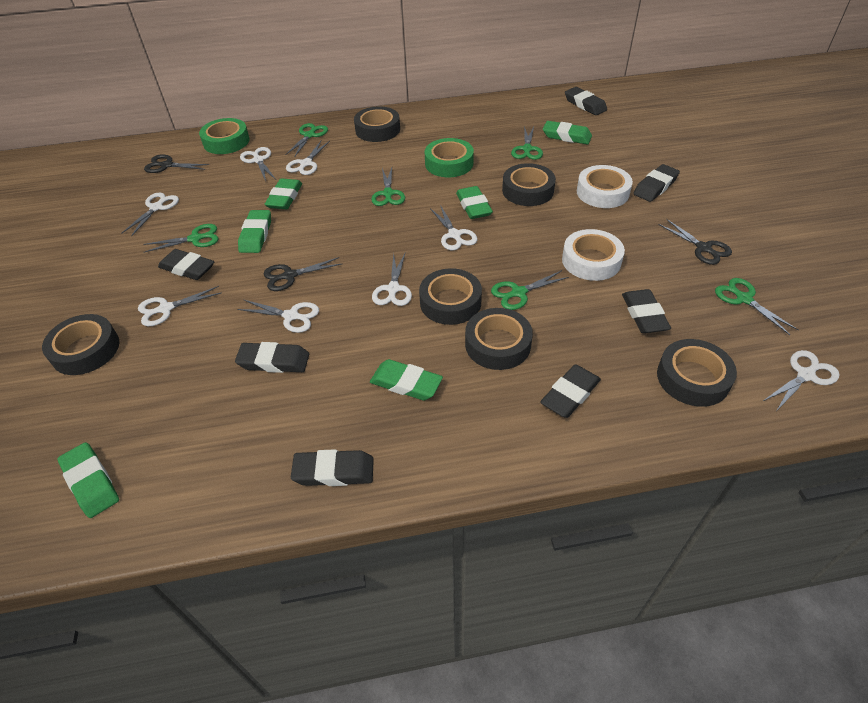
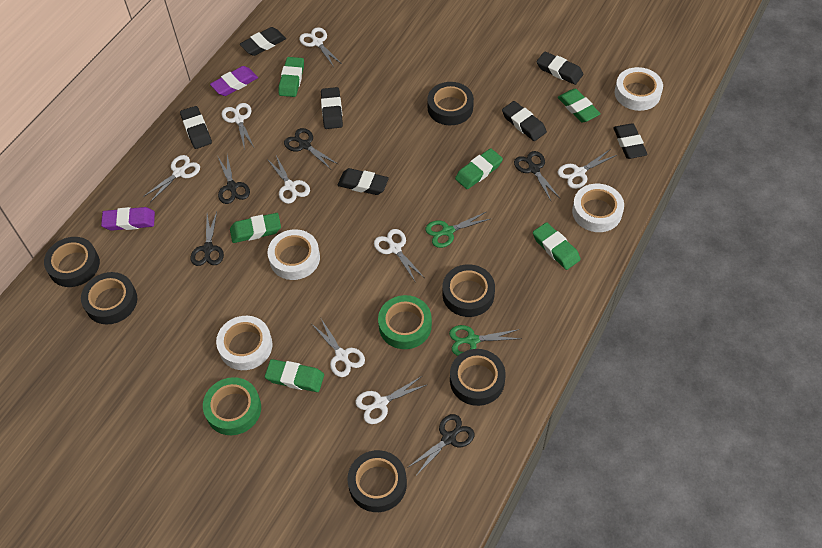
black scissors: [144,154,209,173] [264,257,342,291] [658,219,732,265] = 3 -> [191,212,224,266] [218,155,250,204] [284,128,338,168] [407,414,475,477] [514,151,560,201] = 5
green scissors: [143,224,218,252] [285,123,328,157] [371,168,405,206] [491,270,569,310] [511,126,543,160] [715,278,798,335] = 6 -> [425,212,490,248] [449,325,521,356] = 2
purple eraser: none = 0 -> [101,207,155,231] [210,66,258,96] = 2
white tape: [562,229,625,281] [577,165,633,208] = 2 -> [216,316,273,370] [268,229,320,280] [572,184,624,232] [615,67,663,111] = 4

